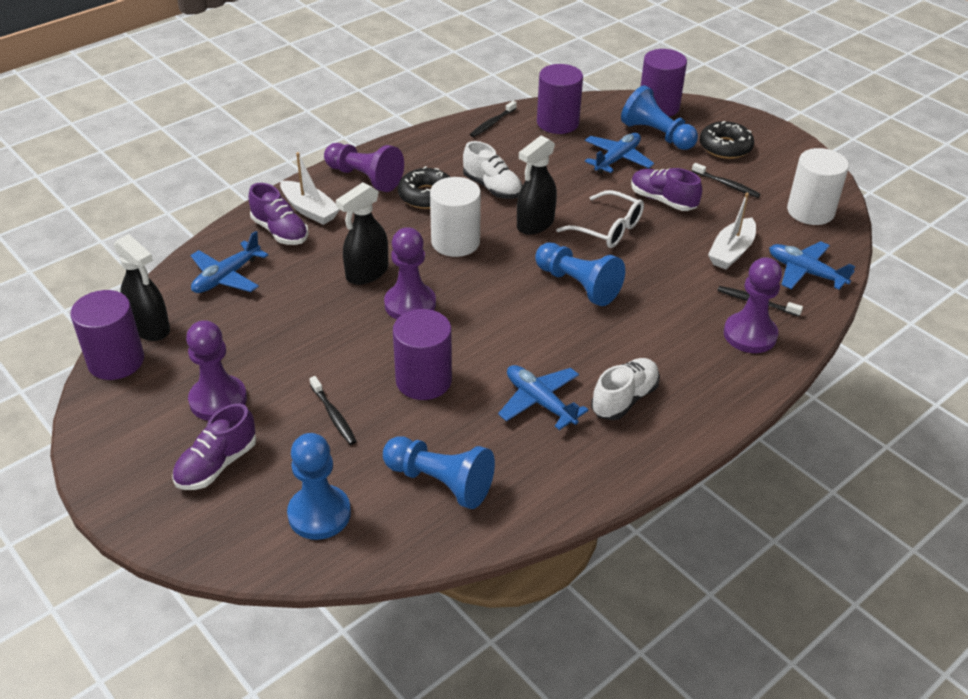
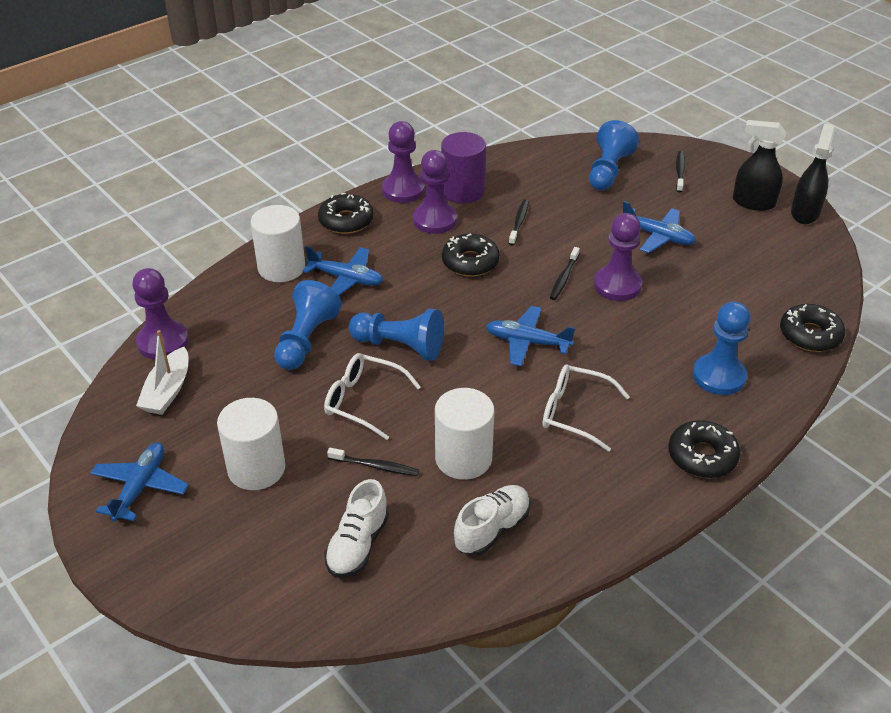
black donut: [398,166,450,209] [700,121,754,159] = 2 -> [318,193,374,234] [442,233,500,276] [668,420,740,478] [780,304,845,352] = 4
black spray bottle: [114,234,170,341] [336,182,388,285] [517,135,557,235] = 3 -> [733,120,787,211] [791,123,836,224] = 2
purple cylinder: [70,290,144,380] [393,309,452,400] [537,64,583,134] [640,49,687,116] = 4 -> [441,132,486,203] = 1
purple shoe: [172,404,256,490] [249,183,309,245] [631,168,702,211] = 3 -> none = 0
white boat: [280,152,340,225] [708,193,756,270] = 2 -> [136,330,188,415] = 1
white cylinder: [430,177,481,257] [787,148,849,225] = 2 -> [217,398,285,490] [251,205,305,282] [435,388,494,480] = 3
white glasses: [556,190,644,248] = 1 -> [324,353,421,440] [543,364,630,452] = 2

